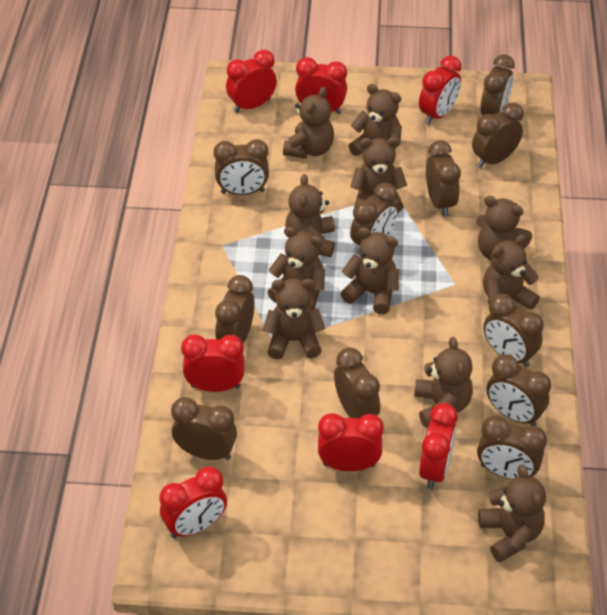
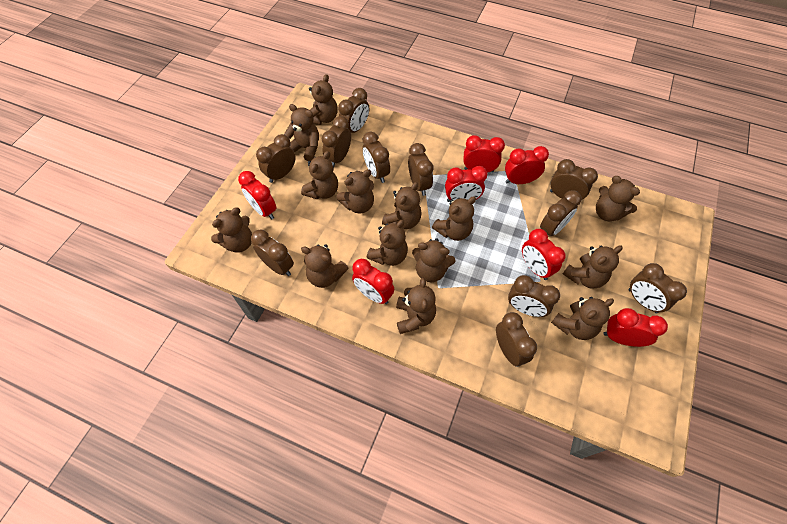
brown teddy bear: [263,279,325,359] [268,227,325,310] [283,87,334,159] [285,174,335,257] [340,227,399,314] [348,84,402,156] [350,137,407,212] [414,337,473,428] [477,196,533,260] [478,464,546,562] [483,235,540,310] = 11 -> [211,208,252,253] [284,104,319,161] [301,151,338,199] [301,244,349,288] [309,74,338,125] [337,169,374,214] [366,220,408,266] [382,182,422,229] [396,278,436,334] [412,239,456,282] [432,196,476,241] [551,297,614,340] [563,245,623,289] [596,176,640,222] = 14

